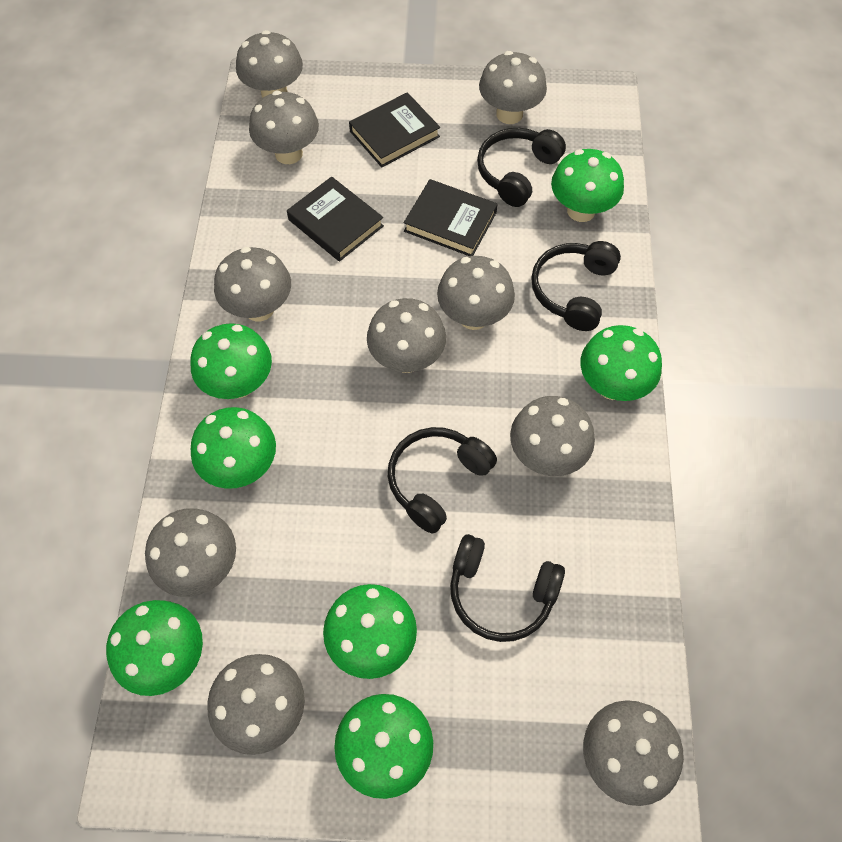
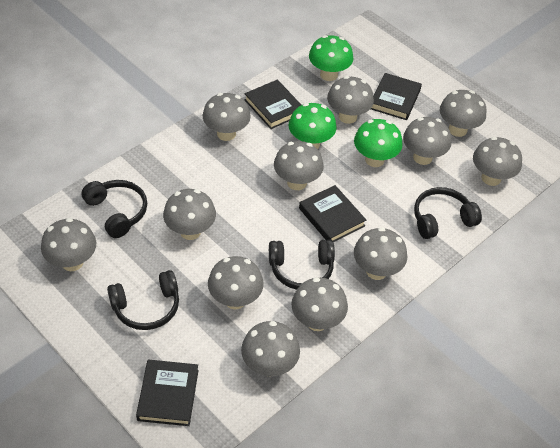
black book: [287,176,384,262] [349,92,440,167] [404,179,498,256] = 3 -> [136,360,199,426] [244,80,301,129] [299,185,366,242] [371,73,422,120] = 4
green mushroom: [106,600,203,696] [191,323,272,399] [191,407,276,489] [323,584,417,679] [334,694,433,799] [551,149,624,222] [580,325,662,401] = 7 -> [289,103,336,149] [309,35,354,81] [354,119,403,167] = 3
grey mushroom: [145,508,236,597] [207,654,305,755] [214,247,291,321] [236,30,303,98] [249,91,319,164] [367,298,446,373] [437,256,515,330] [479,51,547,124] [510,396,595,476] [583,700,684,806] = 10 -> [41,218,96,271] [163,189,216,240] [203,93,251,141] [208,256,264,310] [241,321,300,377] [274,141,324,190] [291,277,348,331] [327,76,374,124] [354,227,407,280] [403,117,451,165] [440,90,486,137] [473,137,522,186] = 12

